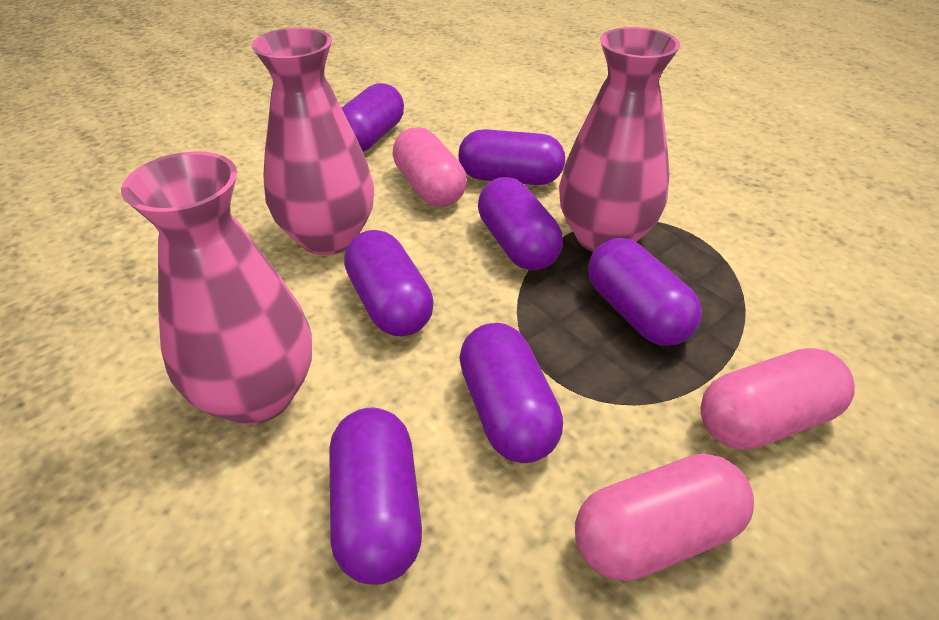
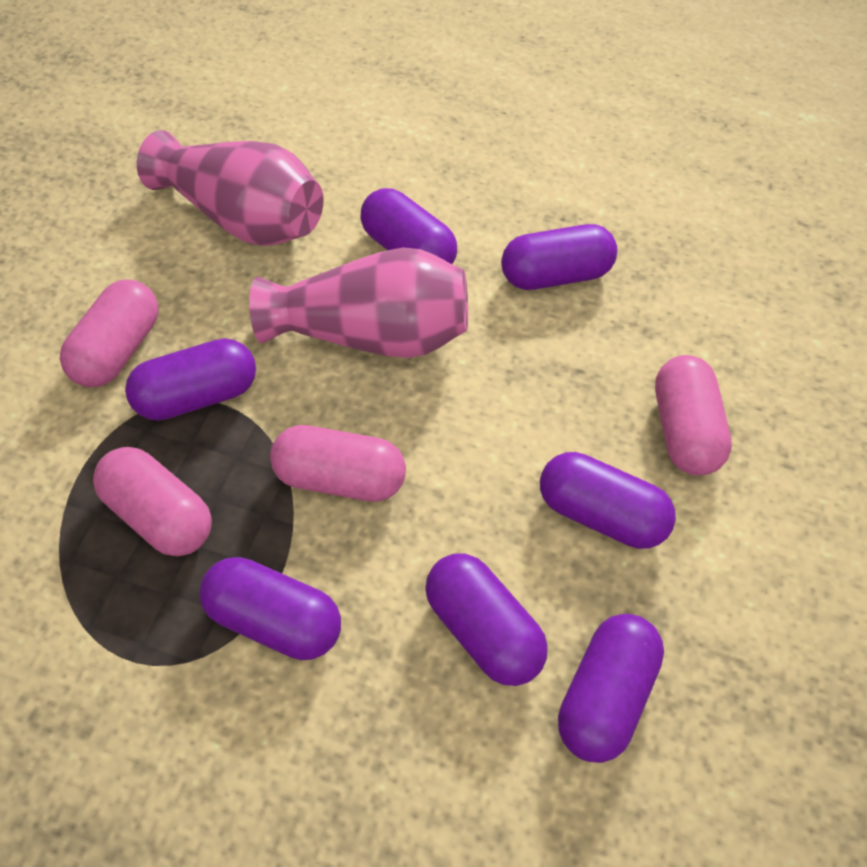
pink capsule: [392,127,467,207] [575,453,754,581] [700,348,855,450] = 3 -> [60,280,159,387] [93,447,212,556] [270,425,406,502] [655,355,732,476] = 4
pink vase: [121,151,312,425] [252,27,374,255] [559,27,680,252] = 3 -> [137,130,324,246] [249,248,468,358] = 2

